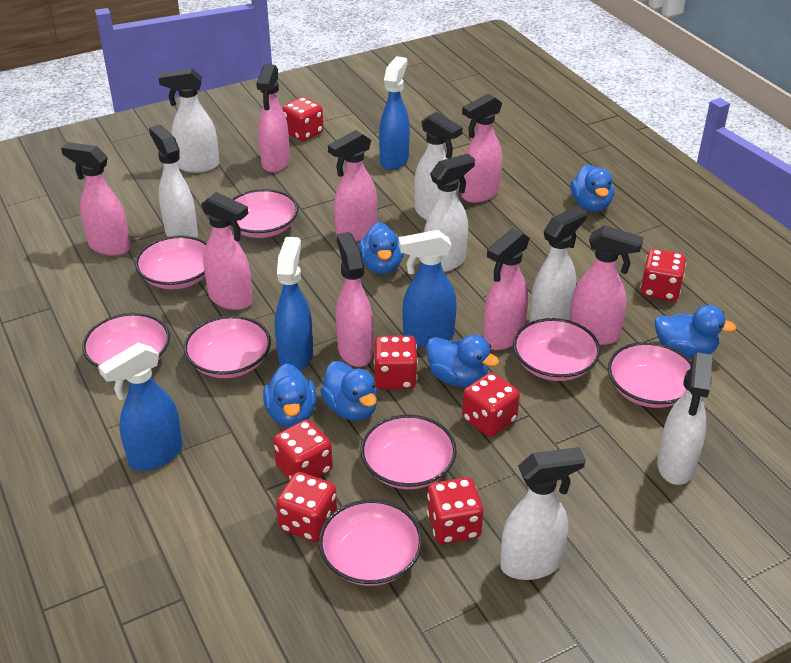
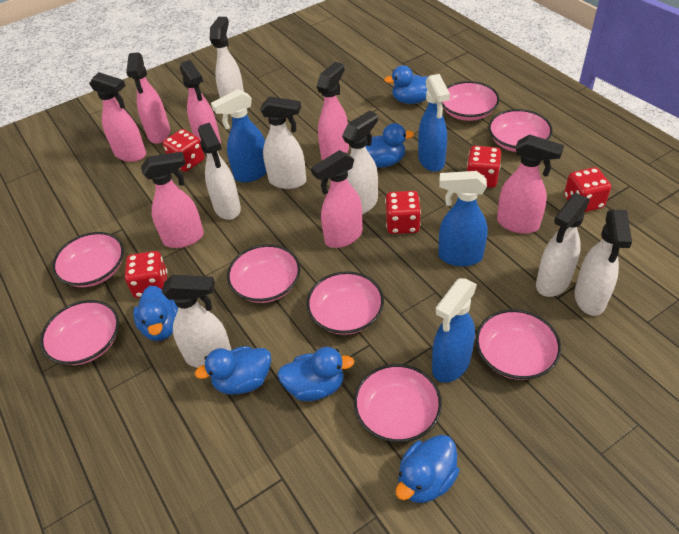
pink spray bottle: [61,142,131,256] [201,192,253,310] [256,64,290,173] [328,130,377,242] [336,232,373,367] [461,93,502,203] [483,229,530,350] [570,225,644,345] = 8 -> [89,72,146,162] [126,52,170,144] [141,152,204,248] [180,60,221,144] [311,150,363,248] [316,62,349,160] [497,135,564,234] = 7
red dice: [273,419,333,480] [276,472,337,542] [282,97,324,141] [374,335,418,389] [427,477,483,544] [462,372,520,437] [640,249,686,301] = 7 -> [125,251,168,298] [163,129,205,172] [385,191,421,234] [467,146,501,188] [564,167,611,212] = 5

